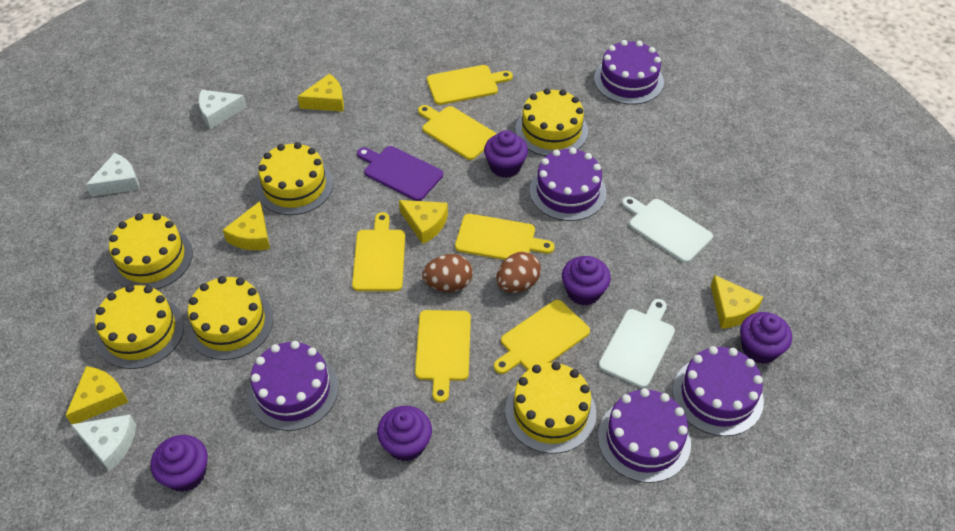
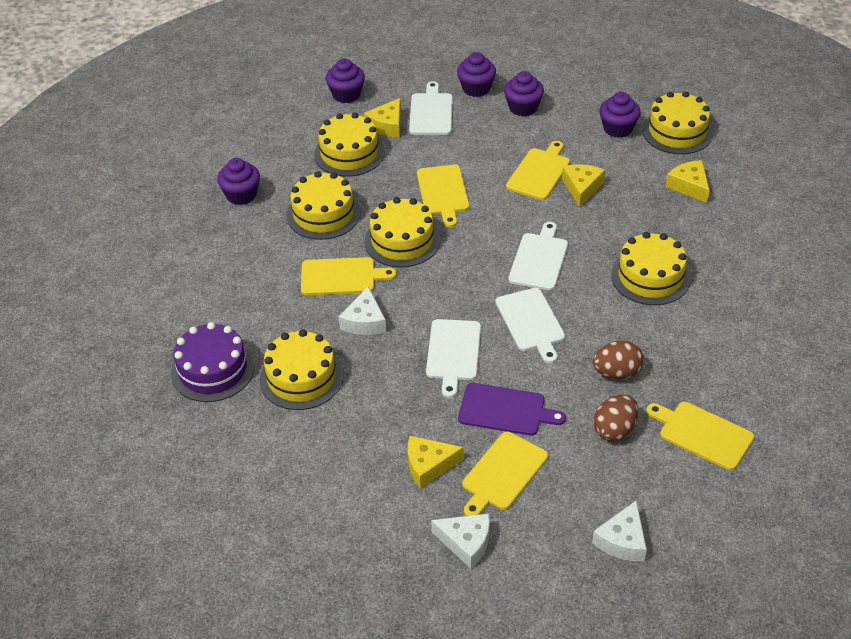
purple cake: [248,341,338,431] [530,148,606,221] [594,40,664,105] [598,388,691,483] [673,346,764,436] = 5 -> [171,322,255,402] = 1
white cutting board: [599,299,675,388] [622,196,713,263] = 2 -> [409,81,453,135] [426,319,481,398] [496,288,565,363] [508,222,568,290] = 4
yellow cheese: [65,366,128,424] [223,201,270,250] [297,74,344,112] [399,200,448,244] [711,275,763,329] = 5 -> [364,98,401,137] [408,436,463,489] [562,164,605,207] [666,160,710,203] = 4
yellow cutting board: [352,212,405,291] [415,310,471,403] [418,105,497,160] [427,65,513,105] [455,214,555,260] [494,300,590,374] = 6 -> [301,257,397,295] [417,165,469,227] [462,432,548,516] [506,141,570,200] [646,402,754,470] = 5

